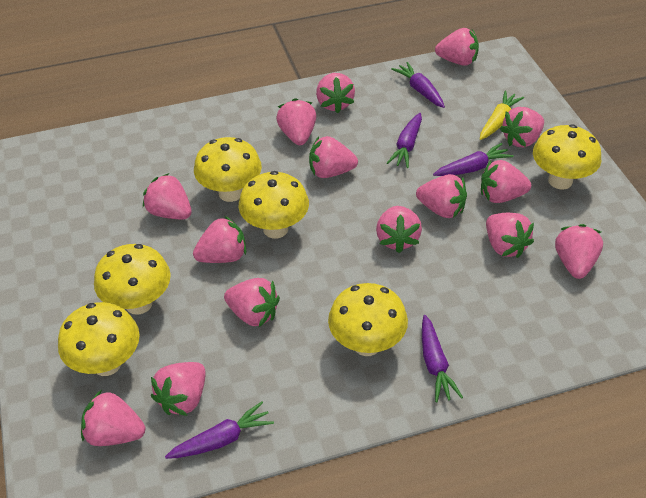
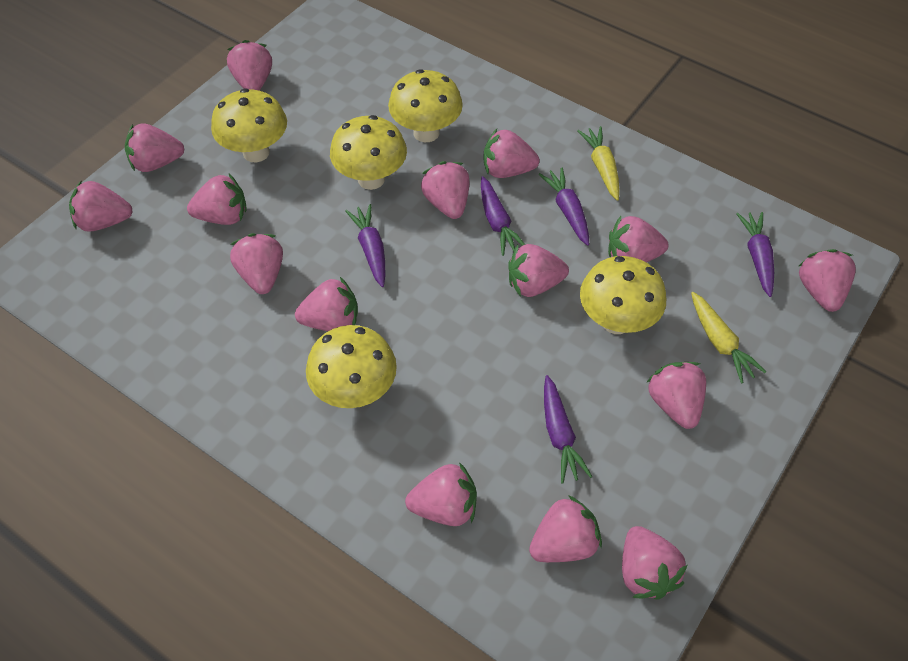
yellow carrot: [480,91,524,140] = 1 -> [578,126,620,201] [691,292,766,383] = 2
yellow mushroom: [58,302,140,376] [94,244,171,315] [194,137,262,202] [239,171,309,238] [328,283,408,356] [533,124,601,190] = 6 -> [211,88,287,162] [306,325,397,408] [330,115,407,190] [388,69,463,142] [580,256,666,334] = 5

